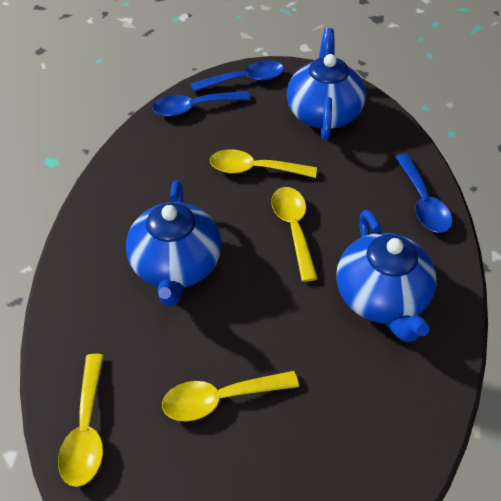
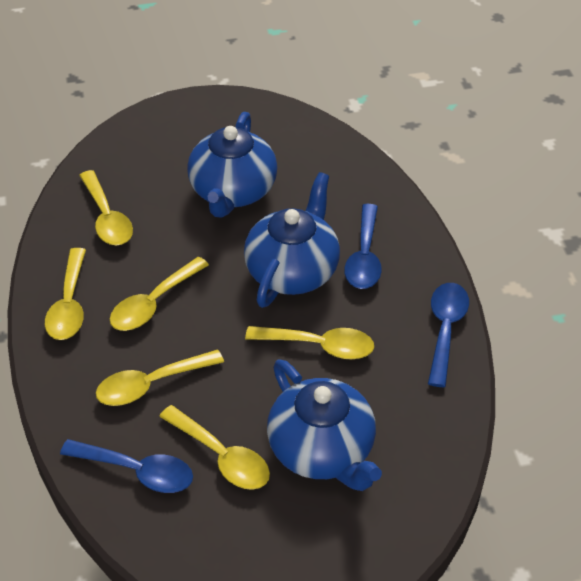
yellow spoon: [58,354,104,487] [162,371,299,421] [210,149,317,178] [271,187,318,282] = 4 -> [45,248,86,340] [79,170,133,245] [96,350,224,406] [110,256,209,331] [159,405,270,490] [245,326,374,359] = 6

